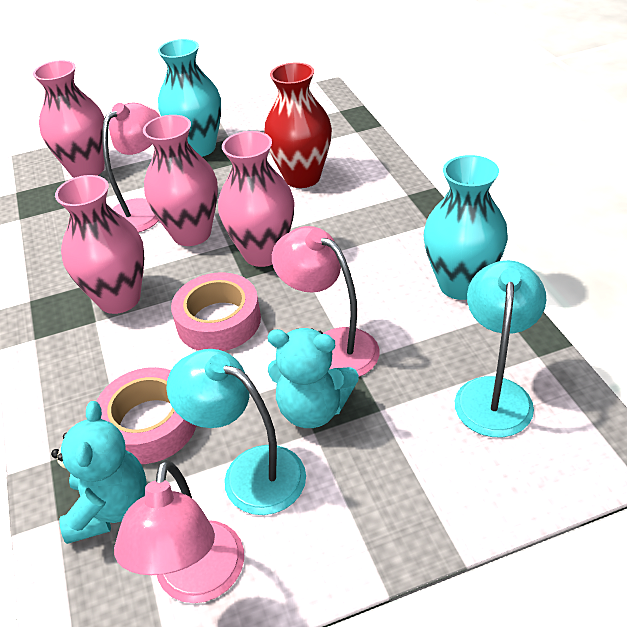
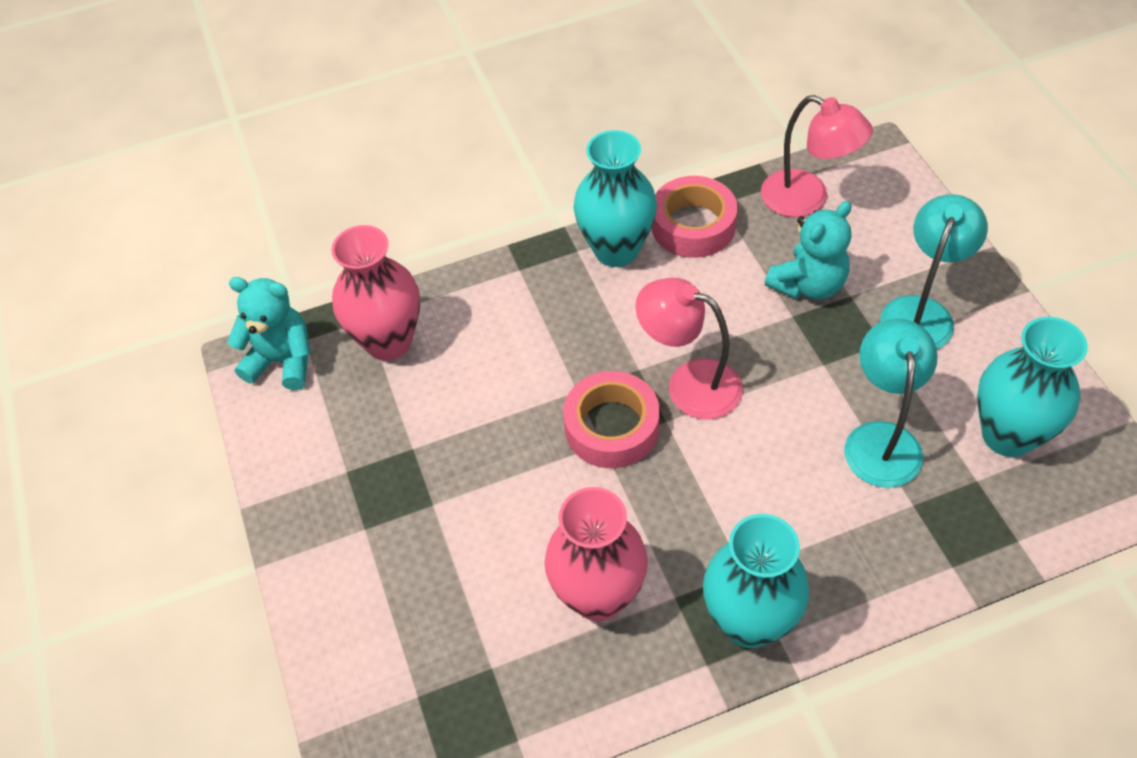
pink lamp: [102,102,160,233] [114,460,244,603] [272,226,379,377] = 3 -> [635,278,743,419] [761,95,873,217] = 2
pink vase: [33,60,105,178] [55,175,144,314] [143,115,218,246] [218,131,295,267] = 4 -> [331,225,420,361] [545,487,648,621] = 2
red vase: [264,62,332,188] = 1 -> none = 0
turquoise vase: [158,39,221,157] [424,155,508,300] = 2 -> [574,130,657,267] [703,514,809,648] [977,317,1088,457] = 3

